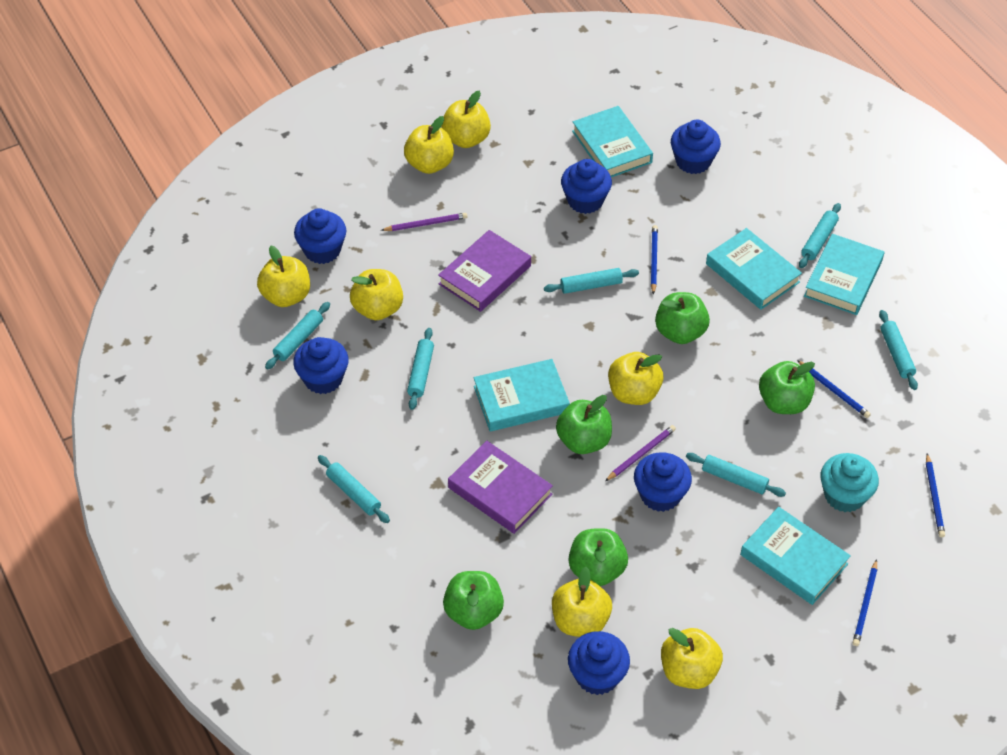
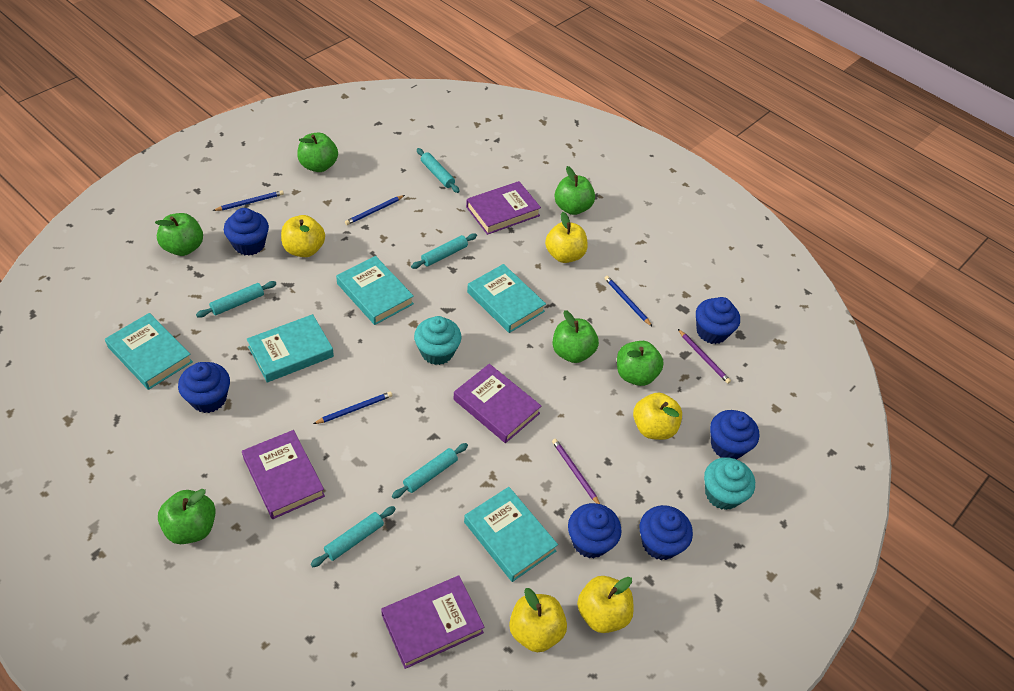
green apple: [443,571,504,630] [556,395,612,454] [569,528,628,586] [655,292,710,344] [759,361,815,414] = 5 -> [155,213,203,256] [158,489,216,544] [297,133,338,172] [552,310,599,363] [554,166,595,215] [617,341,664,386] = 6
purple book: [438,230,531,312] [448,441,553,534] = 2 -> [242,430,325,519] [381,576,485,669] [453,364,541,443] [466,181,541,235] = 4
turquoise cupcake: [820,453,879,512] = 1 -> [414,316,462,365] [704,457,755,510] = 2
turquoise rolling pin: [265,302,330,370] [318,455,390,523] [407,328,434,410] [544,268,639,294] [686,453,786,497] [799,203,841,268] [879,310,918,390] = 7 -> [196,281,276,318] [311,506,396,567] [392,443,468,499] [411,233,477,269] [417,148,460,193] = 5
yellow apple: [257,246,310,307] [350,269,403,320] [404,116,454,174] [441,91,491,148] [552,567,612,637] [608,352,663,405] [661,628,723,689] = 7 -> [281,215,325,257] [509,588,567,652] [545,212,588,263] [577,576,634,633] [633,393,682,440] = 5

